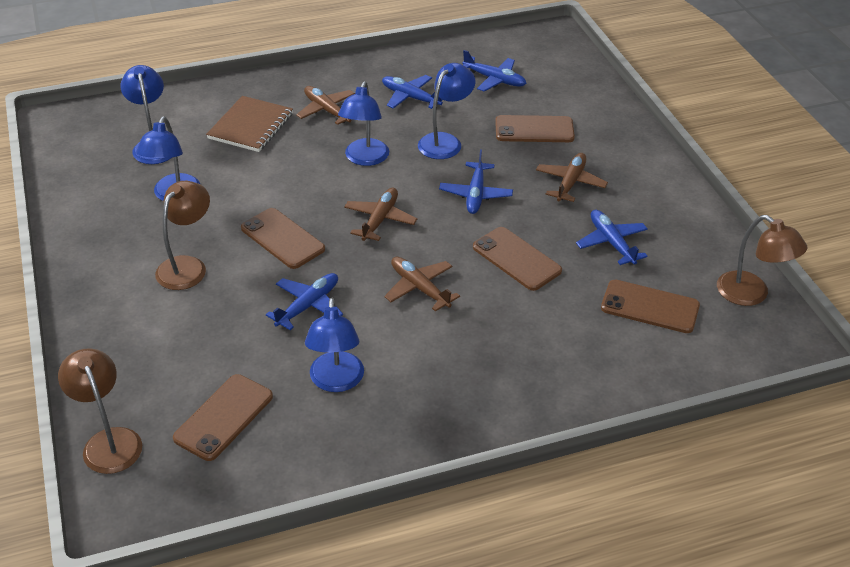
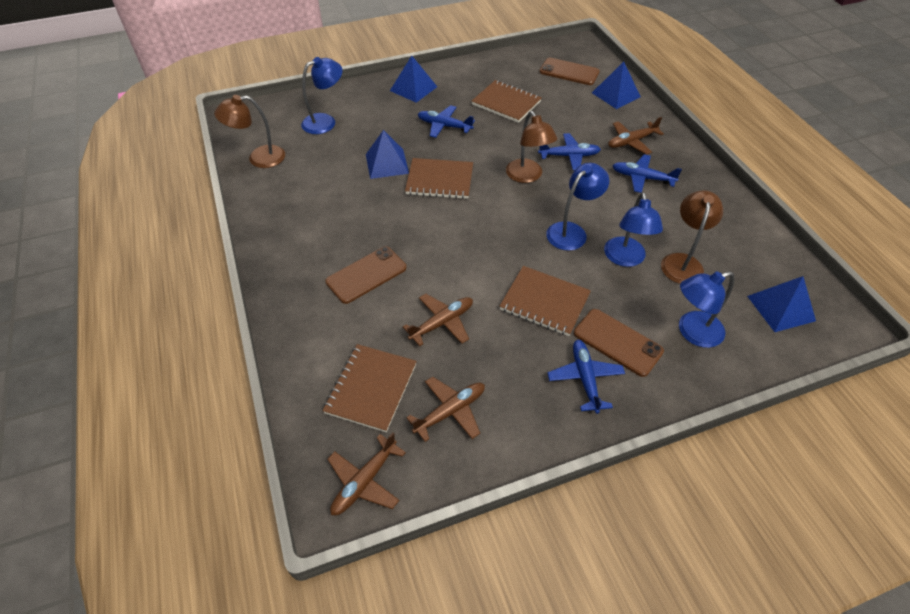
blue lamp: [120,65,172,164] [136,116,200,201] [305,298,364,392] [338,81,389,166] [418,63,475,159] = 5 -> [301,57,343,134] [546,163,609,251] [604,192,663,267] [679,271,735,348] = 4
blue plane: [266,273,343,330] [382,75,443,109] [439,149,513,214] [462,50,526,92] [576,210,648,265] = 5 -> [418,105,475,138] [538,133,601,170] [547,340,625,414] [612,154,682,193] = 4
blue pyramid: none = 0 -> [366,130,409,179] [390,56,437,103] [592,62,641,109] [747,276,816,332] = 4
brown notebook: [206,96,293,152] = 1 -> [323,344,417,432] [405,158,473,199] [472,80,542,123] [500,266,591,336] = 4
brown phone: [173,374,273,461] [241,208,325,269] [473,227,562,291] [495,115,575,142] [601,280,700,333] = 5 -> [325,247,407,304] [539,58,600,85] [574,309,664,377] = 3

